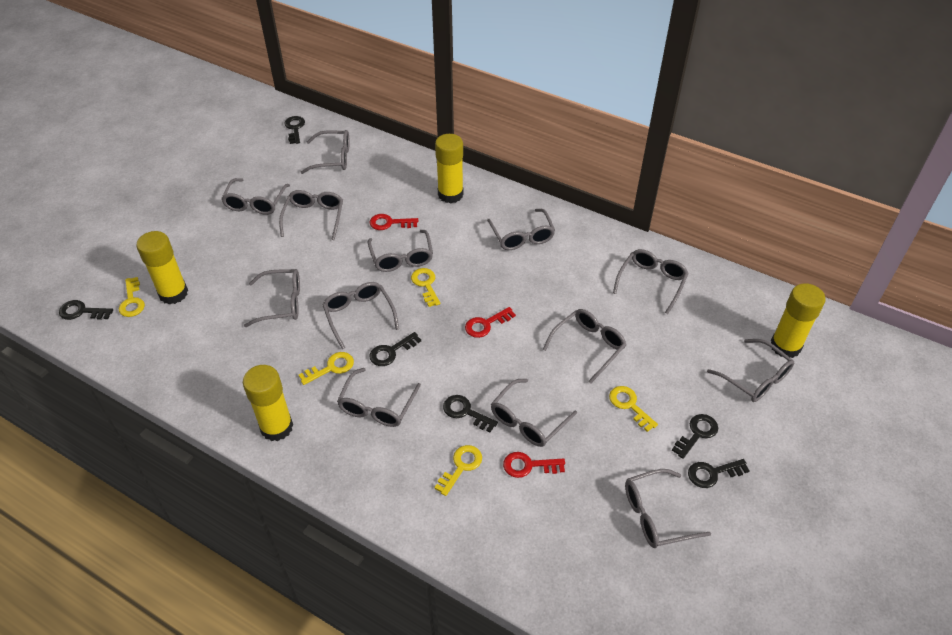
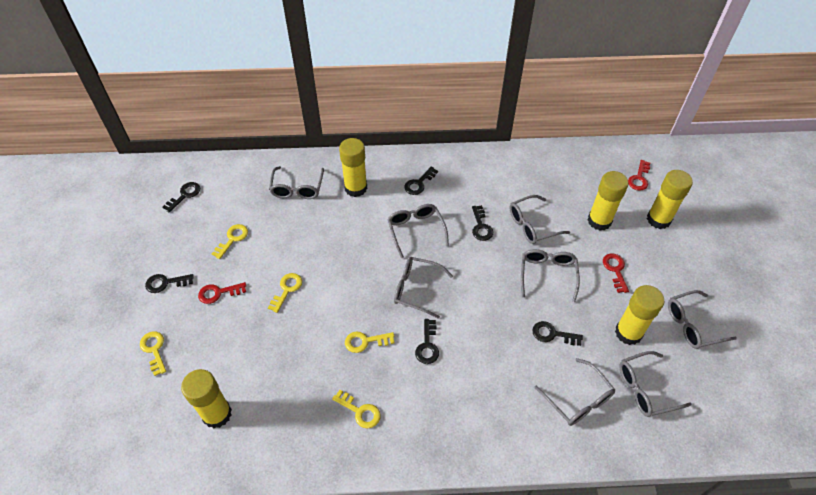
grey glasses: [221,178,290,215] [244,269,300,327] [279,190,343,240] [300,130,350,174] [323,282,399,349] [337,368,421,427] [368,230,433,272] [487,209,555,250] [491,379,577,447] [543,309,627,383] [613,249,689,314] [625,469,711,548] [707,339,794,402] = 13 -> [269,166,324,199] [387,204,449,258] [394,257,453,319] [510,195,570,244] [521,249,580,302] [534,358,615,426] [619,351,691,417] [668,290,737,349] = 8
yellow glue stick: [136,231,188,304] [243,365,293,441] [435,134,464,203] [771,283,826,358] = 4 -> [181,369,232,428] [339,138,367,197] [588,171,629,230] [615,285,665,345] [647,170,693,229] = 5

